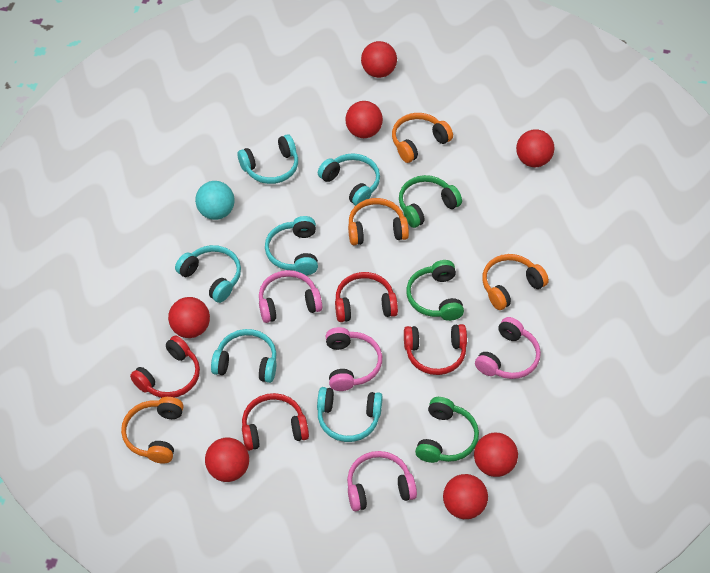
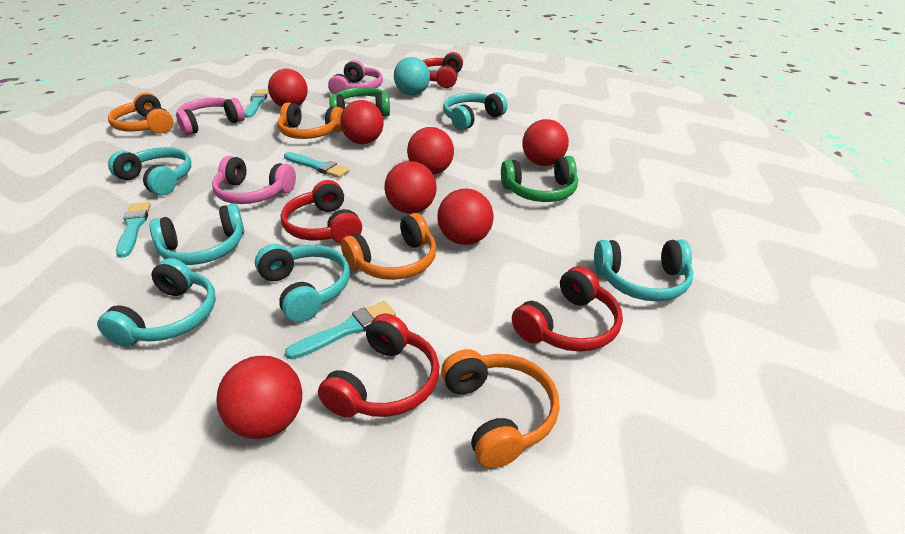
green headphones: [399,175,462,228] [406,260,464,321] [415,397,479,463] = 3 -> [329,87,390,117] [501,156,578,202] = 2
pink headphones: [259,270,322,323] [326,327,382,391] [347,451,417,511] [475,317,541,379] = 4 -> [176,98,245,136] [212,156,296,204] [328,60,383,94] = 3
turquoise brush: none = 0 -> [116,202,151,258] [244,89,269,118] [284,152,349,178] [285,301,396,360] = 4

